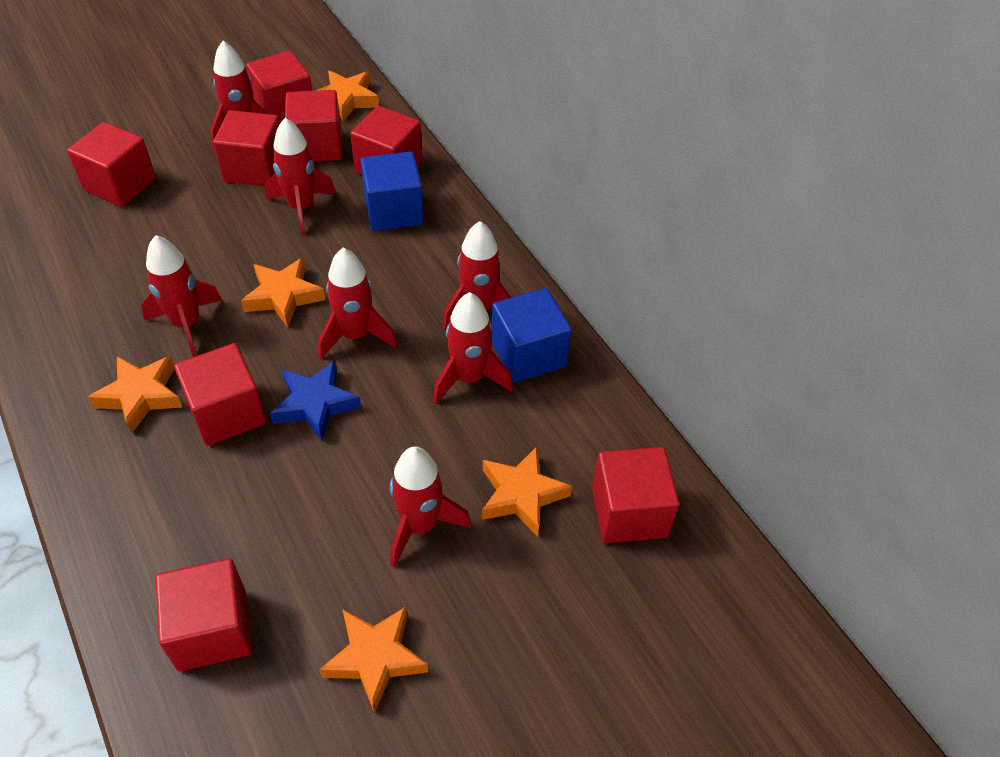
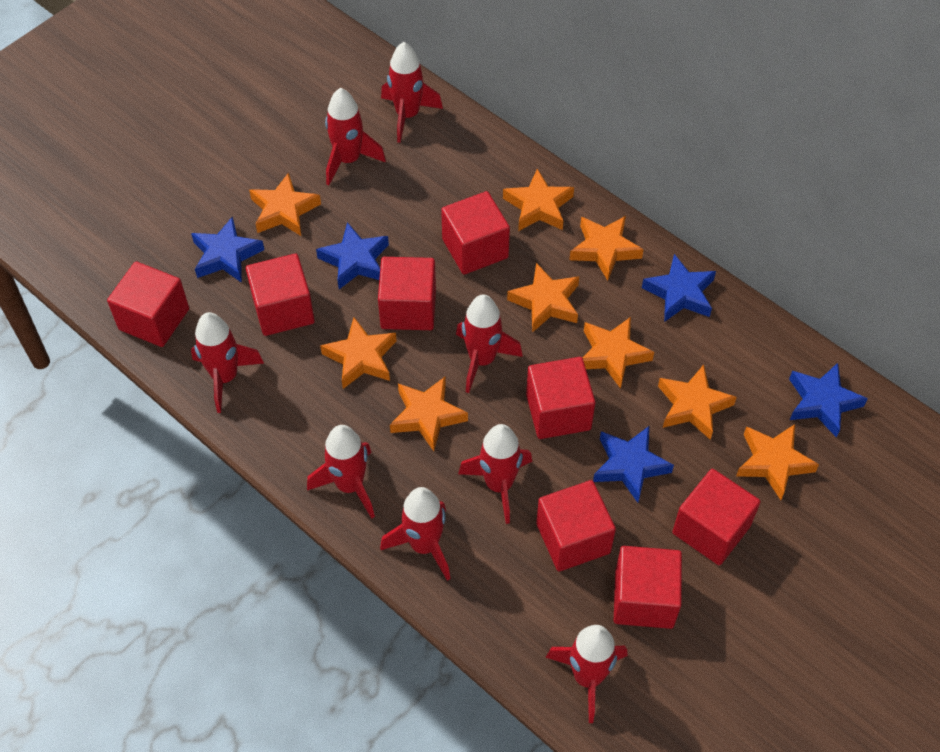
blue cube: [360,151,424,231] [491,288,572,383] = 2 -> none = 0
blue star: [270,361,361,441] = 1 -> [191,216,264,283] [316,222,389,289] [593,426,674,503] [642,254,716,322] [789,363,868,438] = 5
orange star: [88,356,183,434] [241,258,325,328] [316,70,379,121] [319,606,428,714] [482,446,572,537] = 5 -> [249,172,321,236] [320,317,397,389] [390,377,468,451] [503,169,574,231] [507,263,579,333] [569,216,644,280] [582,317,654,389] [658,365,737,440] [736,424,819,500] = 9
red rocket: [141,235,222,357] [210,41,267,149] [265,118,336,236] [318,248,398,359] [390,446,471,567] [433,292,513,404] [443,221,512,330] = 7 -> [191,312,264,413] [307,425,375,519] [325,88,386,185] [380,487,451,581] [381,42,443,143] [456,294,523,393] [458,424,532,524] [546,625,627,723] = 8

